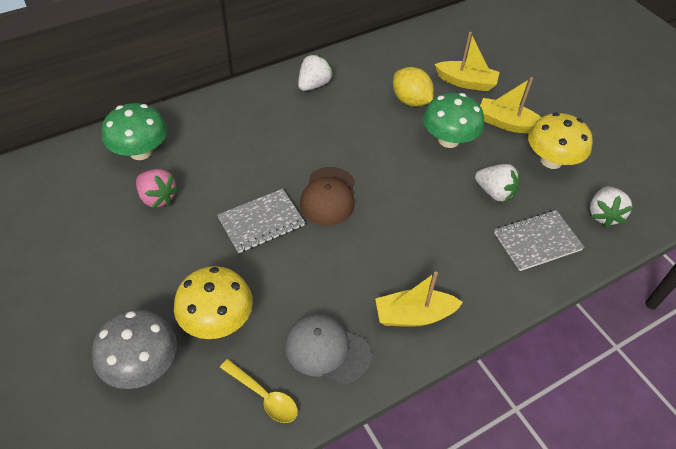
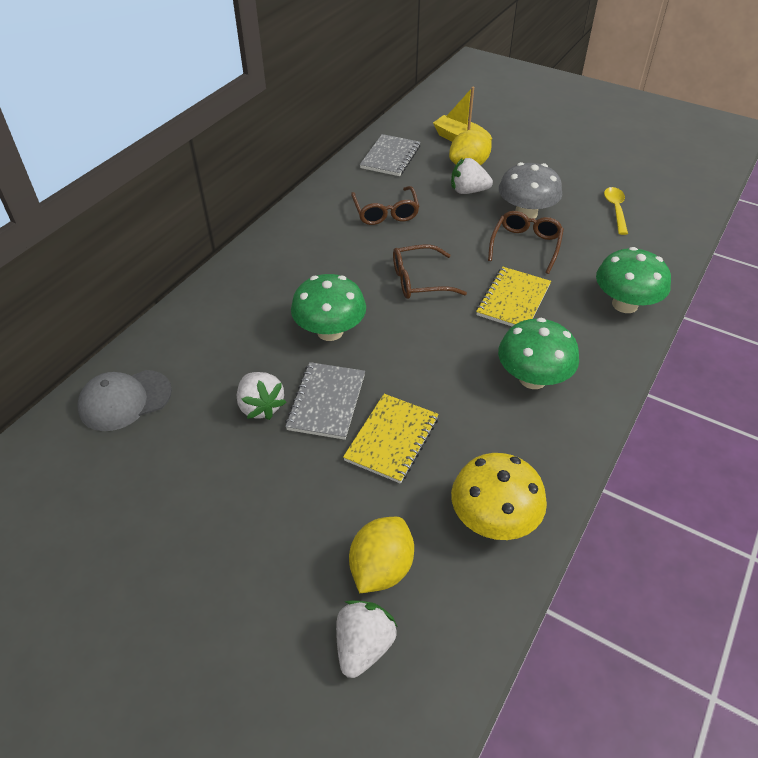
brown cap: [300,167,355,226] = 1 -> none = 0
brown glasses: none = 0 -> [351,186,420,225] [393,244,467,299] [488,211,564,274] = 3
green mushroom: [102,103,168,160] [423,93,484,148] = 2 -> [291,274,366,341] [498,318,579,389] [596,247,671,313] = 3
pink strawberry: [136,169,179,209] = 1 -> none = 0
yellow boat: [375,271,463,327] [435,32,500,91] [480,77,542,134] = 3 -> [433,87,492,142] = 1
yellow lemon: [393,67,434,107] = 1 -> [349,517,414,593] [449,130,492,165] = 2
yellow mushroom: [174,266,253,339] [528,113,593,169] = 2 -> [451,453,547,540] = 1
yellow notebook: none = 0 -> [343,394,439,484] [476,267,551,326] = 2

